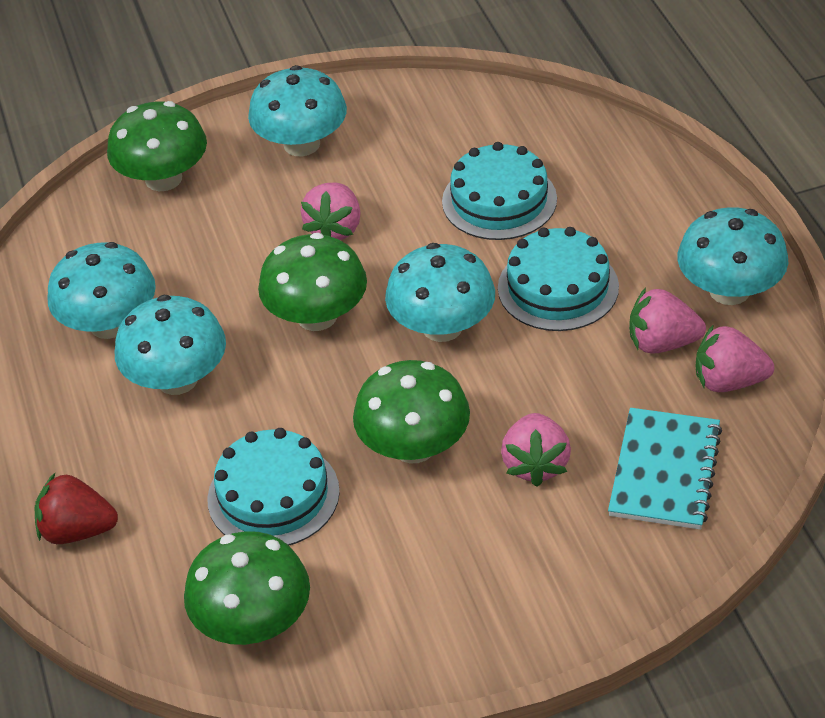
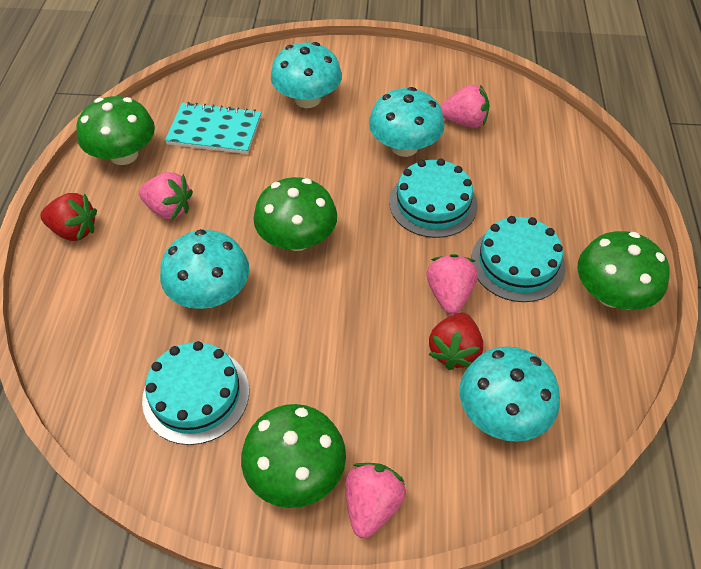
red strawberry: [35,473,118,544] = 1 -> [40,193,97,241] [428,313,483,370] = 2
turquoise mushroom: [47,242,156,339] [115,295,226,395] [248,65,347,156] [385,243,495,342] [678,207,788,305] = 5 -> [160,229,249,309] [271,42,342,108] [369,87,444,157] [460,346,560,442] = 4

